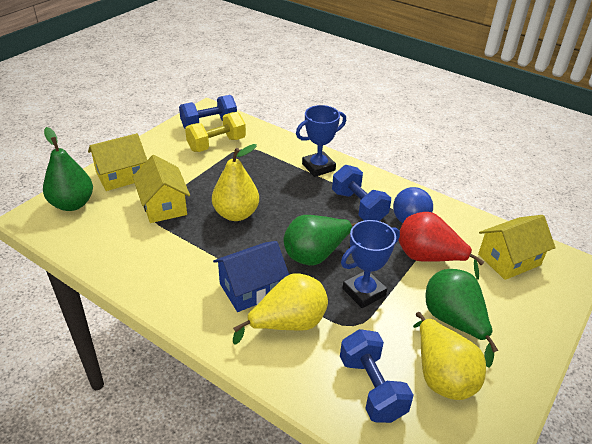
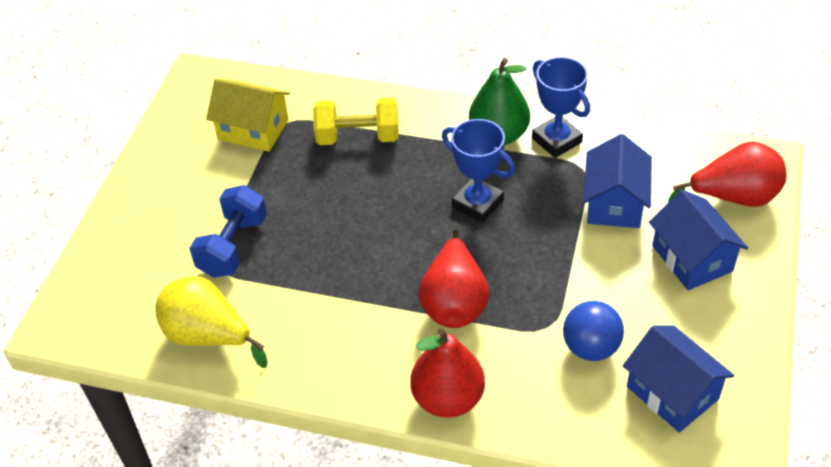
blue dumbbell: [179,95,237,129] [332,165,391,221] [340,329,413,423] = 3 -> [189,185,267,278] = 1
blue house: [213,241,289,312] = 1 -> [583,134,652,228] [623,326,734,433] [649,190,748,290] = 3
green pear: [43,127,93,211] [283,215,357,265] [425,269,498,368] = 3 -> [469,58,530,145] = 1
red pear: [398,212,484,280] = 1 -> [410,328,485,418] [418,229,489,328] [668,141,787,207] = 3
yellow house: [88,133,147,191] [133,155,190,223] [478,215,556,280] = 3 -> [206,79,290,152] = 1
yellow pear: [212,144,259,221] [233,273,328,345] [413,312,486,400] = 3 -> [155,276,268,368] = 1

